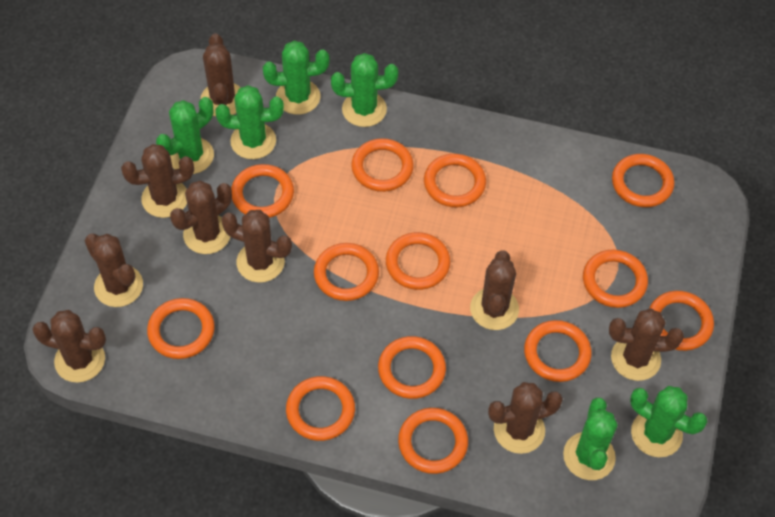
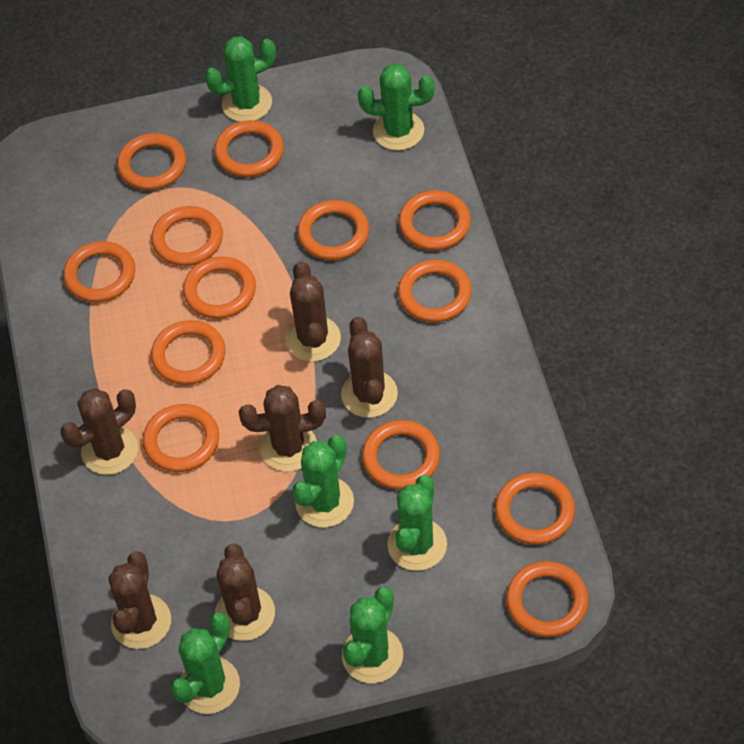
brown cactus: [32,310,106,383] [85,234,143,307] [121,144,194,218] [170,181,232,254] [200,33,241,116] [221,210,292,283] [470,250,519,330] [488,382,563,454] [609,308,684,381] = 9 -> [60,388,138,475] [108,552,171,649] [215,544,275,641] [239,385,326,472] [286,261,341,362] [341,317,398,418] = 6

